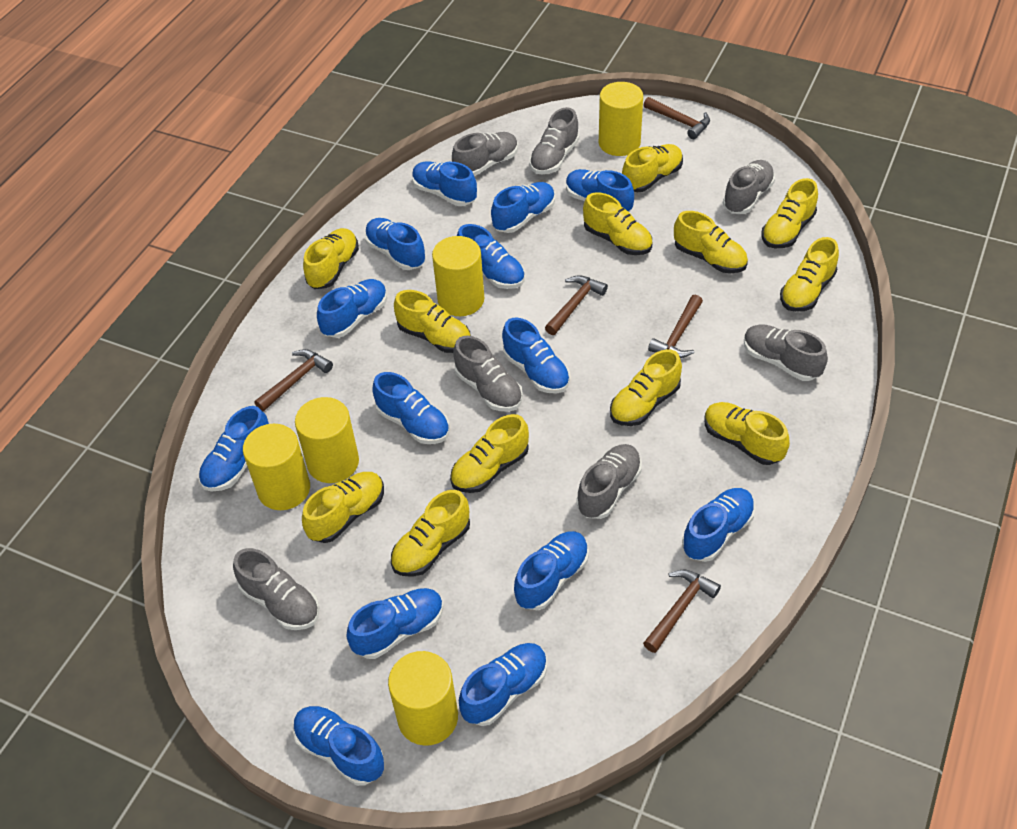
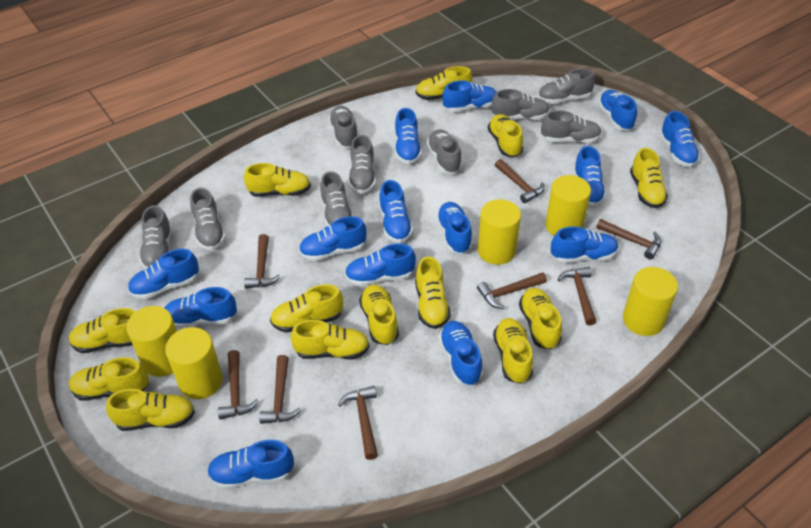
brown hammer: [254,349,333,411] [545,275,608,335] [643,570,721,653] [644,97,710,139] [648,295,703,358] = 5 -> [218,350,258,420] [244,234,280,289] [259,355,301,424] [338,386,378,460] [477,272,547,309] [495,159,544,203] [557,267,597,326] [596,219,661,259] = 8
grey shoe: [233,548,320,630] [452,132,518,176] [453,336,523,412] [529,107,579,174] [576,444,642,519] [723,160,775,214] [744,324,828,381] = 7 -> [139,205,172,269] [190,188,226,250] [320,171,353,227] [328,106,358,148] [348,135,376,194] [427,129,462,174] [491,89,550,120] [538,69,595,104] [541,110,602,143] = 9
yellow shoe: [302,472,384,543] [303,228,359,289] [391,490,470,577] [394,290,471,353] [450,414,529,493] [583,192,652,255] [610,349,682,426] [622,144,683,192] [674,211,748,273] [705,402,790,465] [761,178,818,248] [780,237,839,312] = 12 -> [69,308,136,353] [69,357,149,401] [106,389,195,431] [244,163,311,197] [270,284,343,333] [290,320,370,359] [359,285,399,345] [415,256,451,329] [416,66,472,100] [488,114,523,157] [493,318,533,384] [519,288,562,349] [630,148,668,208] = 13

